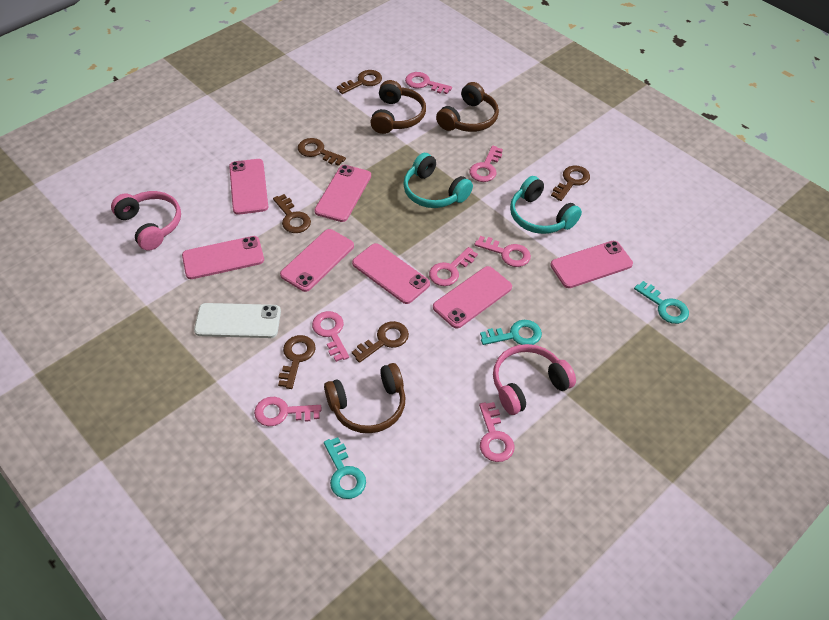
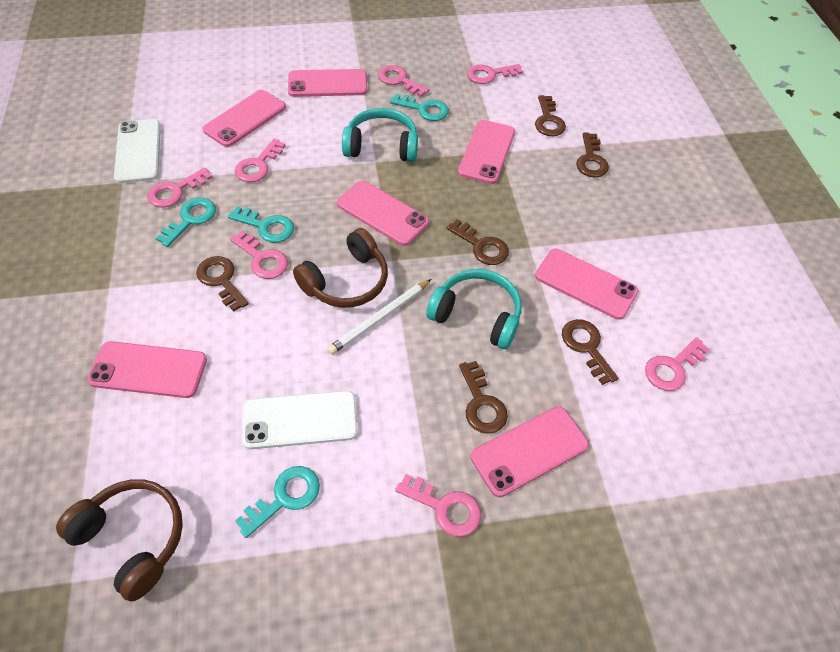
brown headphones: [324,363,406,433] [370,80,426,134] [436,82,499,132] = 3 -> [56,479,183,602] [293,228,388,308] = 2
pink headphones: [111,191,181,251] [493,344,576,415] = 2 -> none = 0
turquoise key: [324,437,366,499] [480,320,542,345] [634,281,689,324] = 3 -> [156,198,216,247] [228,206,294,243] [235,466,320,538] [390,94,449,121] = 4
white pencil: none = 0 -> [327,279,431,355] = 1
white phone: [194,303,281,338] = 1 -> [114,119,161,183] [242,391,358,449] = 2

